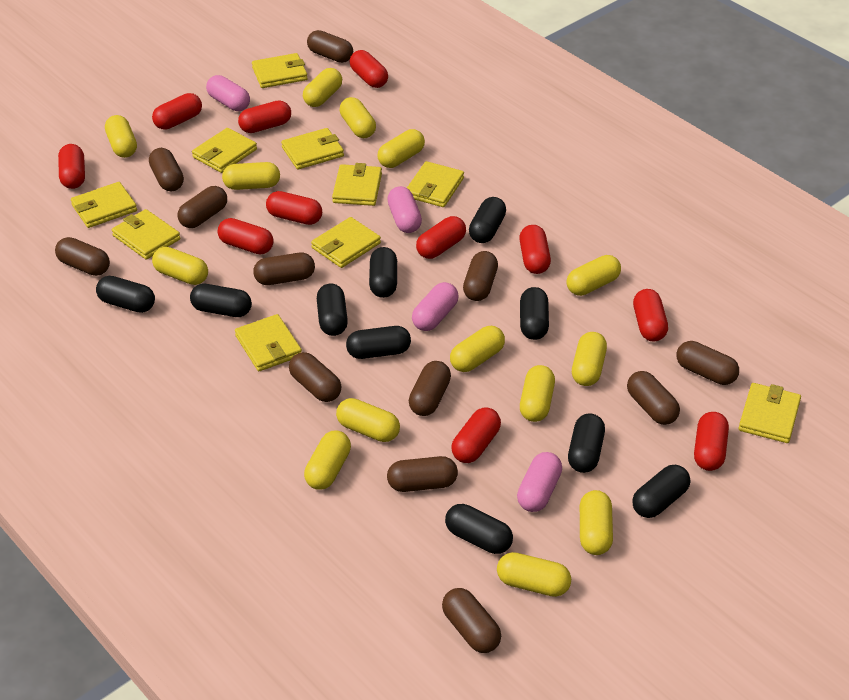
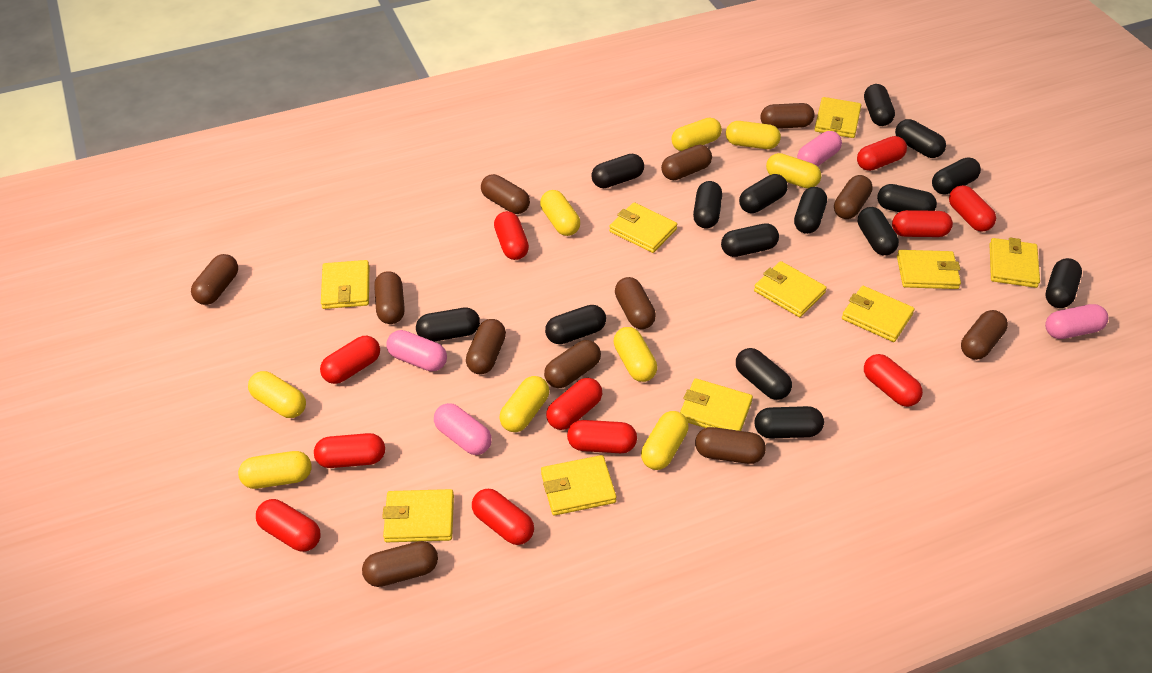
black capsule: [96,276,155,313] [190,284,252,317] [317,284,348,336] [346,326,411,359] [369,247,397,298] [445,504,513,554] [469,197,506,243] [520,287,549,340] [568,413,605,473] [632,465,690,518] = 10 -> [416,308,480,342] [545,305,606,344] [592,154,644,188] [693,181,722,228] [721,223,779,257] [736,348,792,400] [739,174,788,213] [755,406,824,439] [794,187,827,234] [858,207,899,255] [864,84,895,126] [877,184,937,212] [895,119,946,158] [932,157,981,195] [1046,258,1082,308] = 15
yellow capsule: [105,115,137,158] [152,247,208,285] [222,162,280,190] [303,68,342,107] [304,431,351,490] [336,398,400,442] [340,97,376,138] [378,129,425,168] [450,326,505,372] [497,552,571,597] [520,365,555,422] [567,255,621,296] [572,332,607,386] [580,490,613,555] = 14 -> [238,451,312,489] [248,371,306,418] [499,376,549,432] [540,190,580,236] [614,327,657,382] [641,411,689,470] [671,118,722,151] [726,121,781,149] [766,153,821,188] = 9

